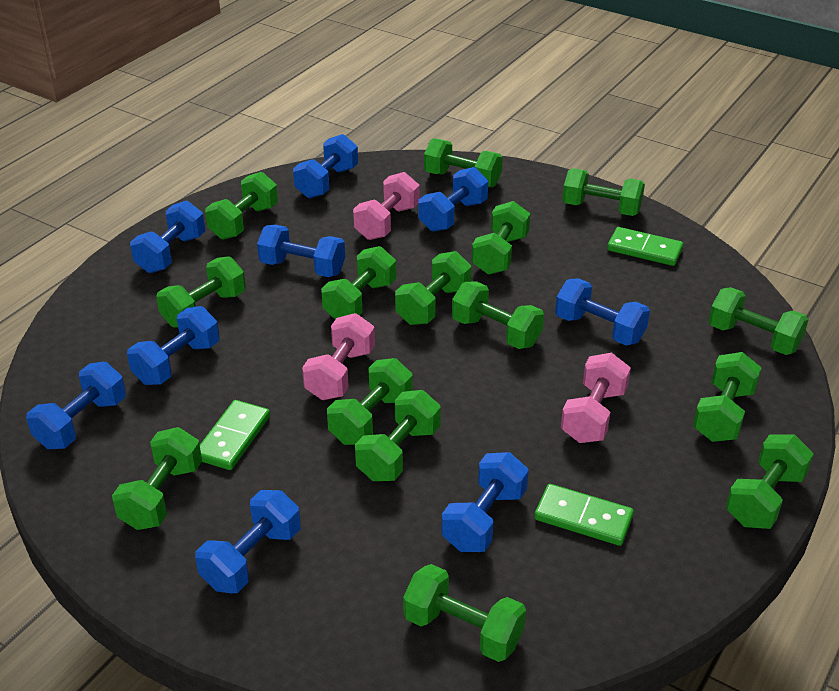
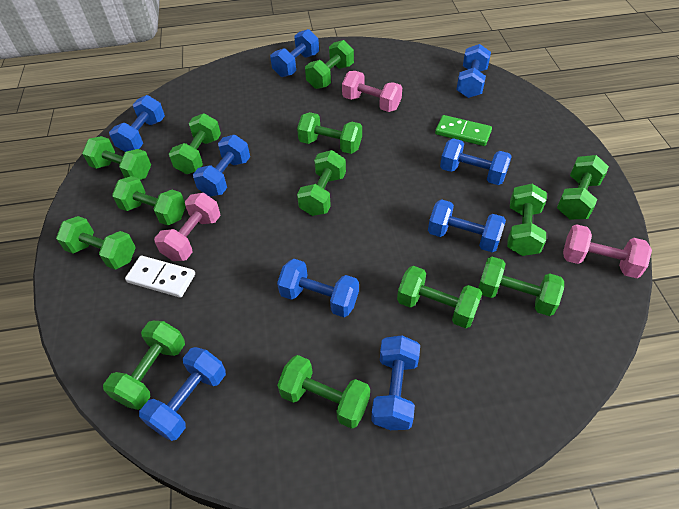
green domino: [200,400,270,470] [534,484,634,546] [607,227,683,266] = 3 -> [435,115,492,146] = 1
green dumbbell: [112,427,202,530] [156,256,246,328] [205,172,278,240] [321,246,396,319] [327,358,413,445] [355,390,441,481] [395,251,471,325] [403,564,526,662] [424,138,503,187] [452,281,544,349] [472,201,530,275] [562,168,645,216] [693,352,762,442] [709,287,808,355] [726,434,814,529] = 15 -> [56,216,136,270] [82,136,151,180] [103,321,185,410] [112,176,186,225] [169,113,221,174] [277,355,370,429] [297,112,362,154] [297,150,346,216] [305,40,354,89] [397,266,482,328] [478,257,564,316] [507,184,547,256] [557,155,609,219] = 13
white domino: none = 0 -> [125,256,195,298] = 1

